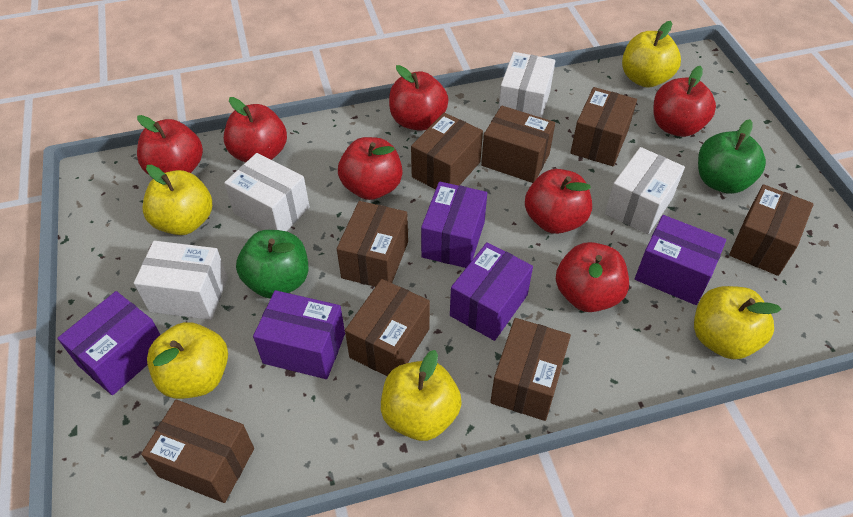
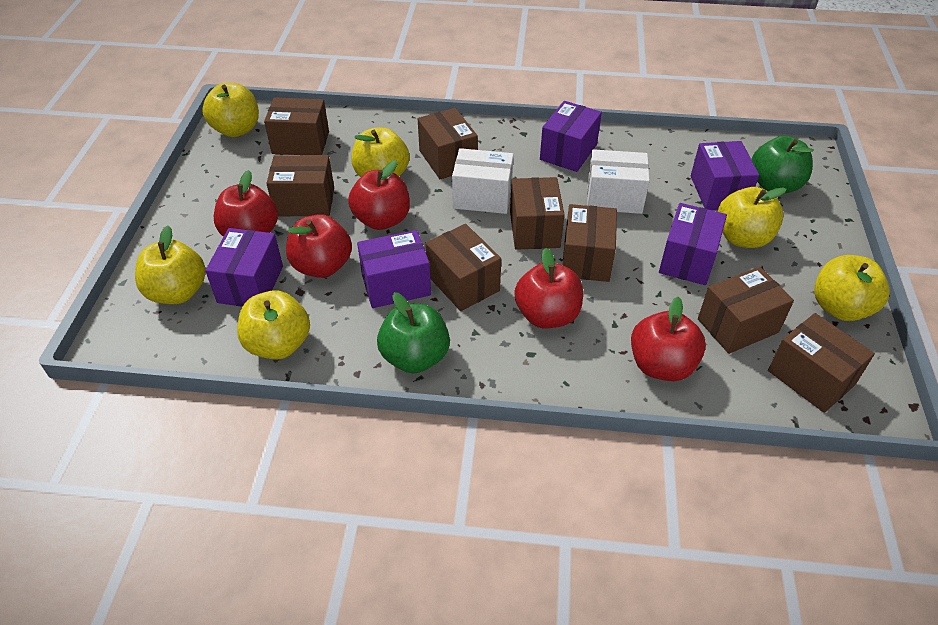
red apple: [137,115,203,175] [224,97,287,162] [338,137,403,200] [389,65,448,131] [525,169,592,234] [556,242,629,312] [654,66,716,137] = 7 -> [214,170,278,237] [286,214,352,278] [348,160,410,230] [514,248,583,329] [631,297,706,381] = 5
white box: [134,241,228,320] [224,153,310,231] [498,52,555,118] [605,147,685,235] = 4 -> [452,148,514,214] [587,149,650,214] = 2
yellow apple: [142,165,212,235] [147,322,228,399] [381,350,462,441] [622,21,681,88] [694,286,781,359] = 5 -> [135,225,206,304] [202,83,259,137] [237,290,310,359] [351,127,409,177] [718,187,787,248] [814,255,890,321] = 6

